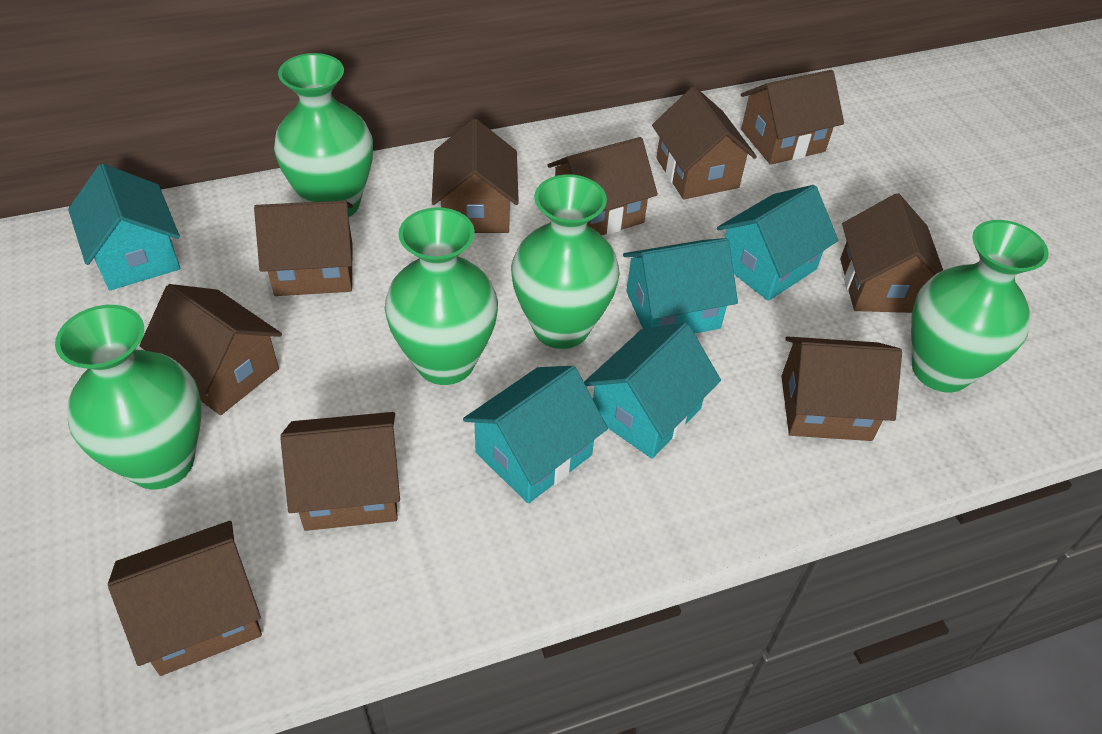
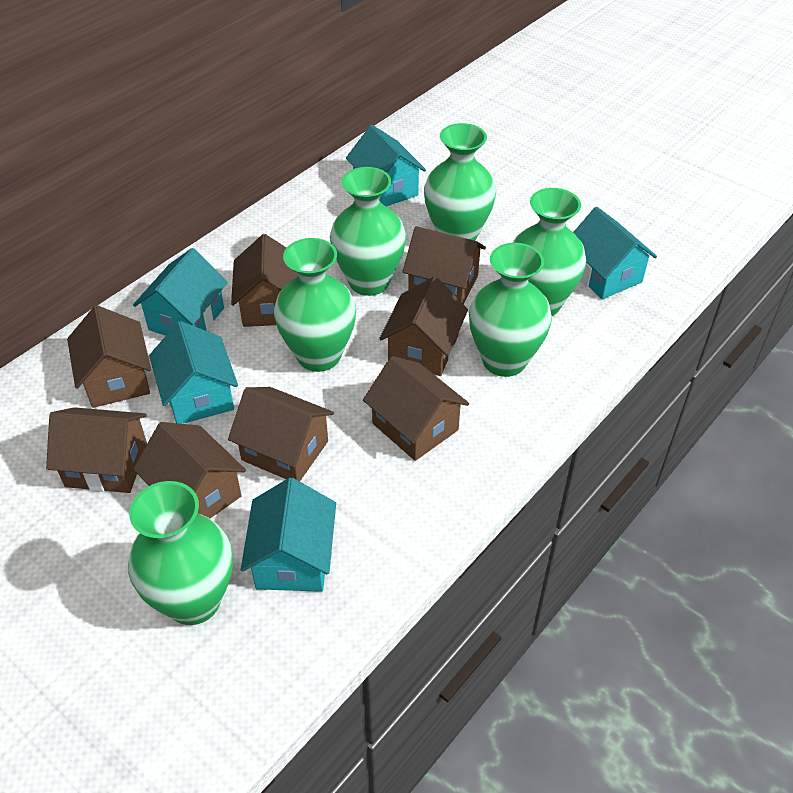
brown house: [108,521,262,676] [140,284,282,415] [254,200,353,296] [280,412,400,531] [432,119,519,233] [548,137,658,235] [652,86,757,200] [741,70,844,165] [781,336,902,441] [840,193,943,313] = 10 -> [46,407,147,493] [67,305,151,408] [133,422,246,518] [228,387,334,481] [231,234,298,327] [363,356,469,461] [379,277,468,376] [403,226,486,304] = 8
green vase: [55,305,202,489] [274,53,373,217] [385,207,498,385] [511,175,620,349] [911,220,1049,393] = 5 -> [128,481,233,625] [274,238,356,372] [330,167,406,296] [424,123,496,241] [469,243,552,377] [513,188,586,316] = 6

